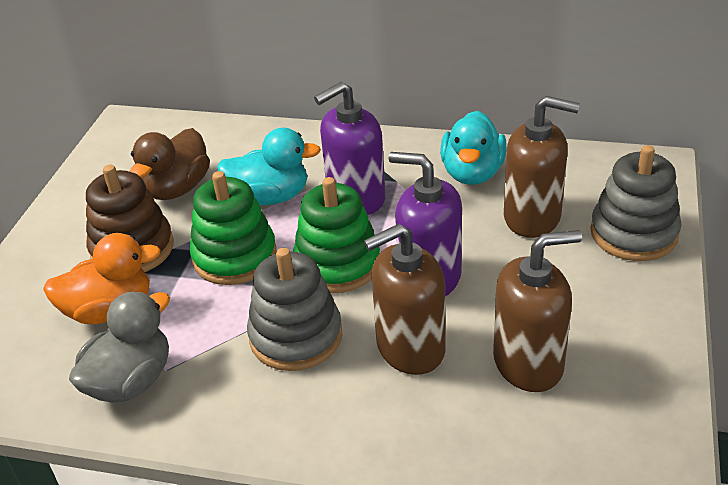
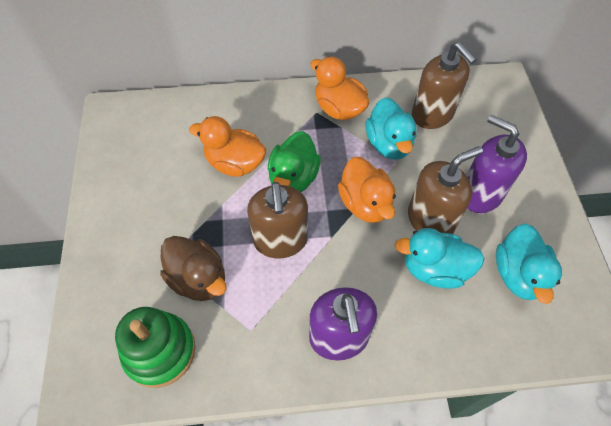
brown stacking toy: [86,165,174,272] = 1 -> none = 0
green duck: none = 0 -> [268,131,321,192] = 1
green stacking toy: [190,171,277,285] [293,177,380,293] = 2 -> [115,307,196,388] = 1
grey duck: [69,291,170,403] = 1 -> none = 0
grey stacking toy: [247,248,342,371] [590,145,682,261] = 2 -> none = 0
orange duck: [43,233,161,324] = 1 -> [189,116,266,177] [310,56,370,120] [338,157,396,223] = 3
turquoise duck: [217,128,321,205] [440,111,507,185] = 2 -> [366,97,417,160] [395,228,485,289] [496,224,562,304] = 3

